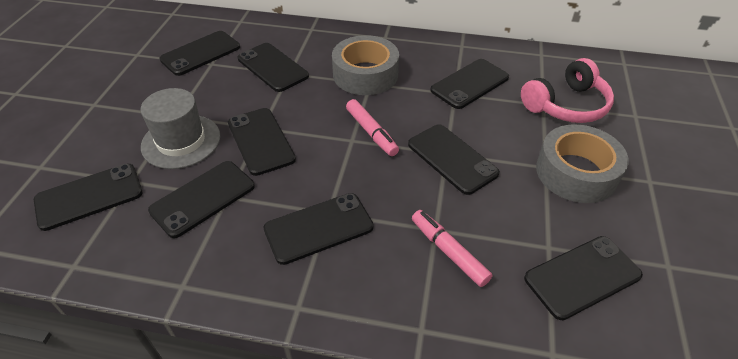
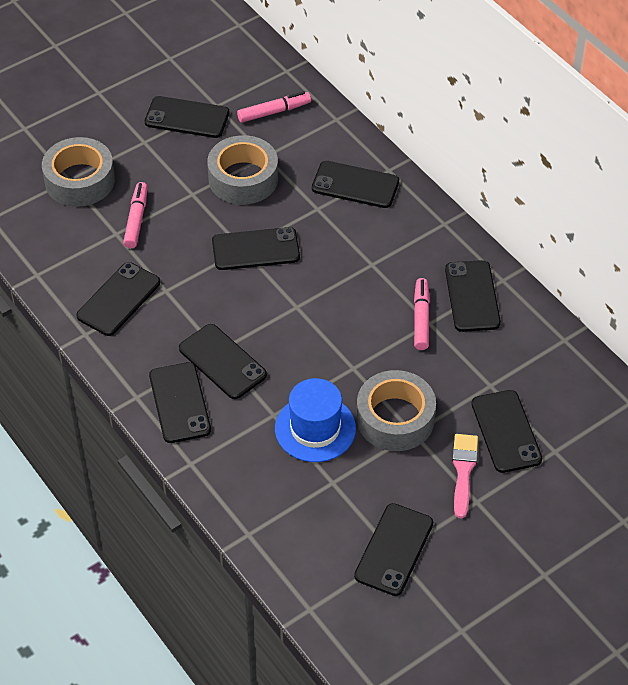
blue hat: none = 0 -> [275,378,356,462] = 1
grey hat: [141,88,220,169] = 1 -> none = 0
grey tape: [332,35,399,95] [536,124,629,203] = 2 -> [42,137,115,207] [207,135,278,205] [356,370,436,451] = 3
pink brush: none = 0 -> [452,434,478,518] = 1
pink headphones: [521,58,614,123] = 1 -> none = 0
pink marker: [346,99,399,156] [412,210,492,287] = 2 -> [123,182,148,248] [237,91,311,123] [414,278,430,350] = 3

